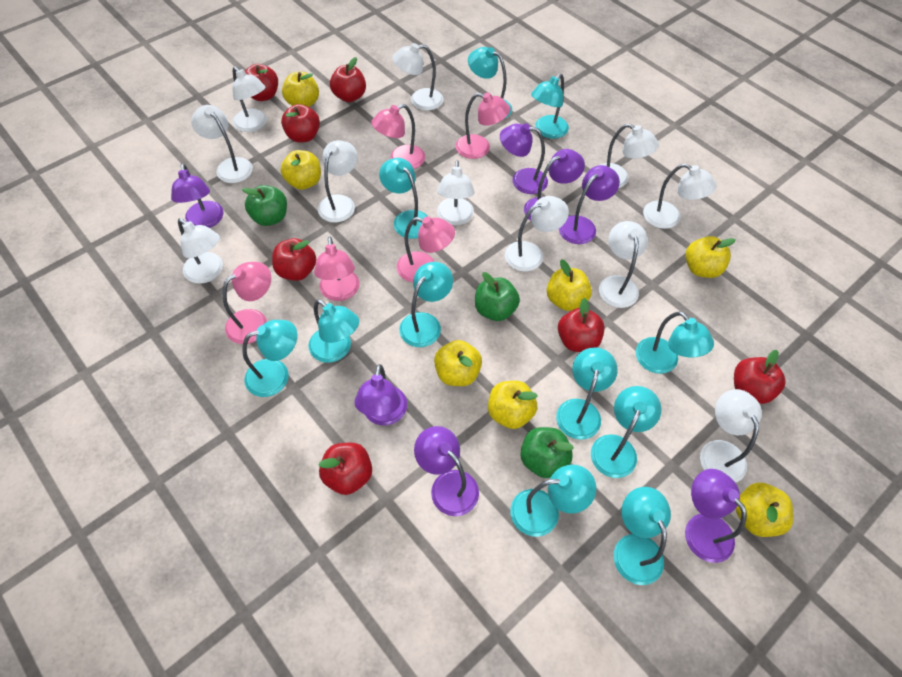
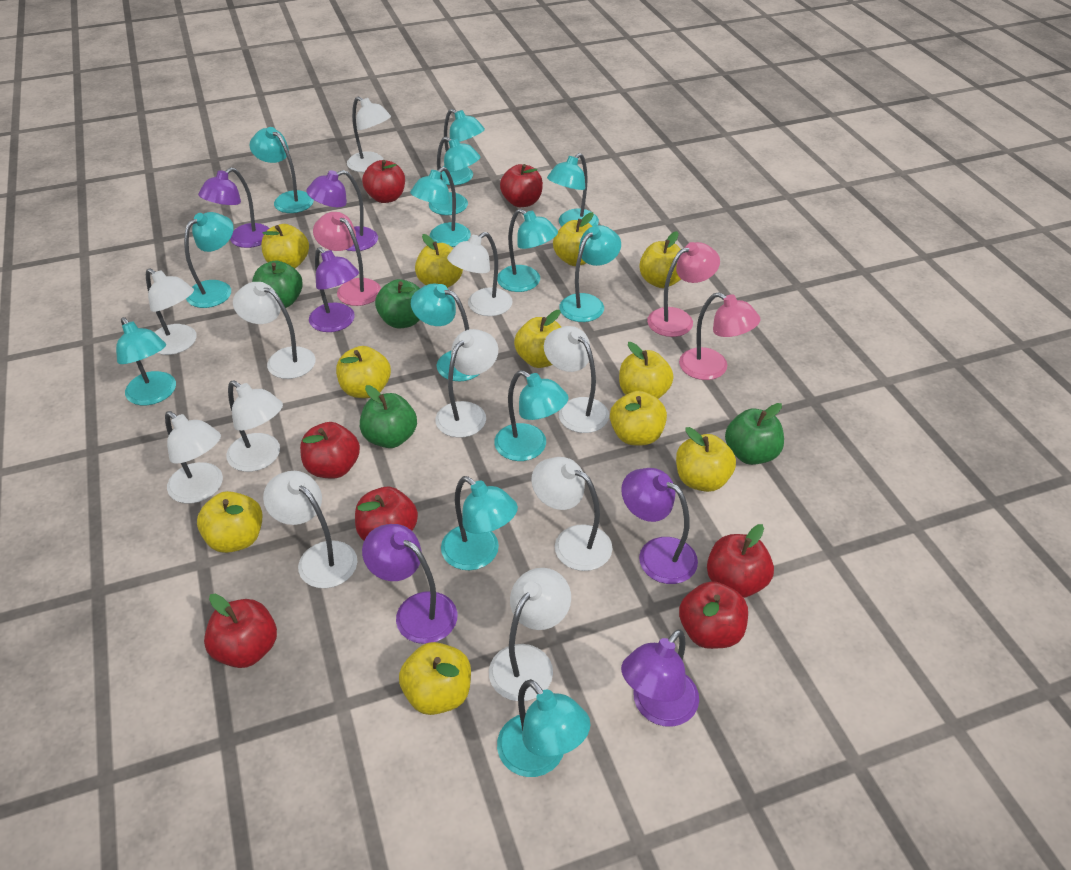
green apple: [242,185,287,226] [475,272,520,321] [520,427,574,478] = 3 -> [252,261,303,308] [360,385,417,448] [375,279,420,328] [725,403,784,465] = 4
pink lamp: [222,262,271,344] [314,236,359,301] [371,104,425,169] [397,216,455,282] [456,93,511,159] = 5 -> [313,212,381,306] [647,242,720,337] [679,292,761,380] = 3
purple lamp: [171,163,223,228] [354,364,407,426] [414,426,479,516] [500,123,548,194] [524,149,585,221] [559,165,620,244] [685,469,747,563] = 7 -> [198,167,269,248] [306,170,378,251] [309,247,359,332] [362,524,457,644] [621,468,698,584] [621,629,699,727] = 6
turquoise lamp: [242,320,297,397] [308,299,359,363] [379,158,428,239] [399,262,453,347] [468,47,512,119] [510,464,596,537] [531,74,569,139] [556,347,618,440] [591,386,662,478] [614,487,671,585] [636,311,714,374] = 11 -> [116,317,176,405] [184,212,234,308] [250,127,314,213] [410,167,471,247] [411,283,479,381] [429,137,481,215] [441,109,485,185] [441,476,518,570] [494,370,568,461] [497,209,558,292] [497,679,591,777] [547,153,599,226] [559,225,621,322] = 13
yellow apple: [281,150,321,190] [282,72,319,107] [434,340,482,386] [488,381,538,429] [546,259,592,311] [685,236,736,278] [736,482,793,537] = 7 -> [197,491,263,553] [261,224,309,268] [336,346,391,398] [399,642,471,715] [415,234,463,288] [514,310,561,368] [553,212,594,266] [610,391,667,445] [619,342,674,399] [639,231,681,288] [676,427,736,492] = 11

